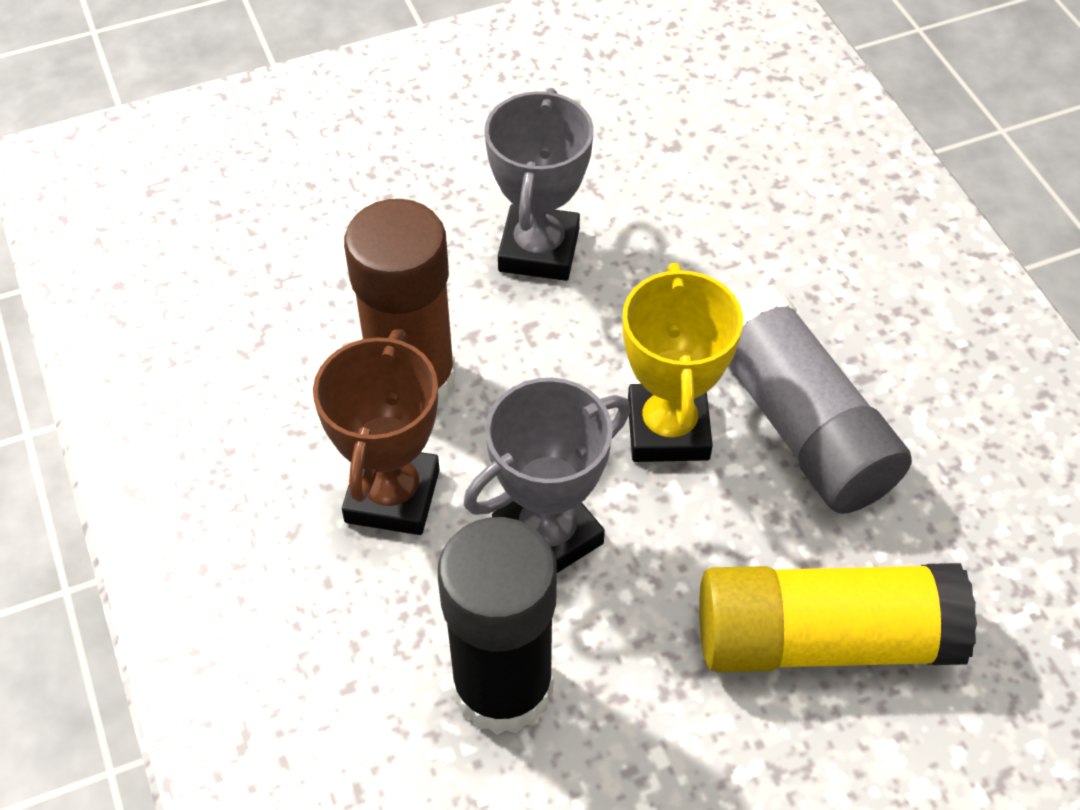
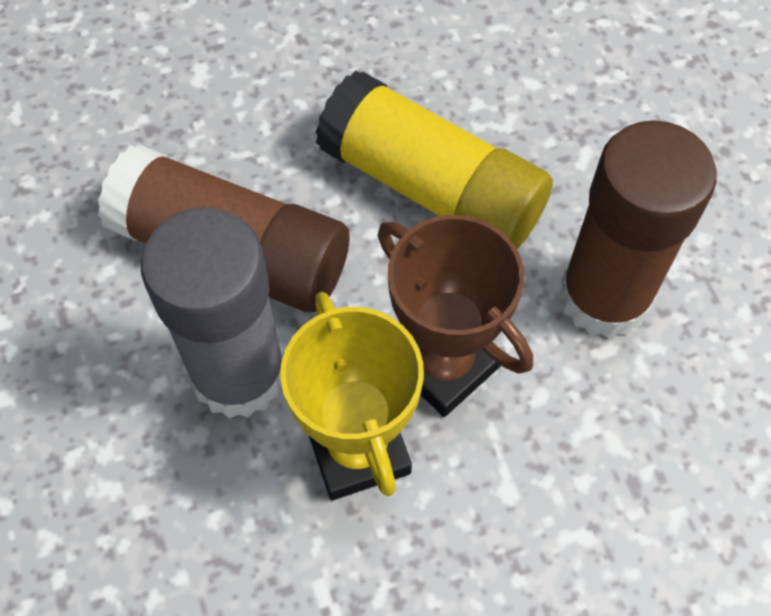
black glue stick: [438,517,557,735] = 1 -> none = 0
brown glue stick: [344,199,456,407] = 1 -> [98,144,350,312] [559,120,717,338] = 2
grey trophy: [464,378,630,573] [484,88,594,281] = 2 -> none = 0

